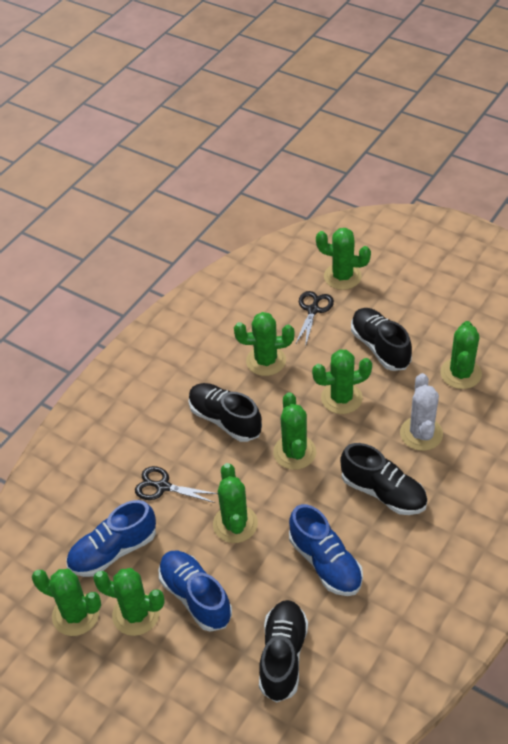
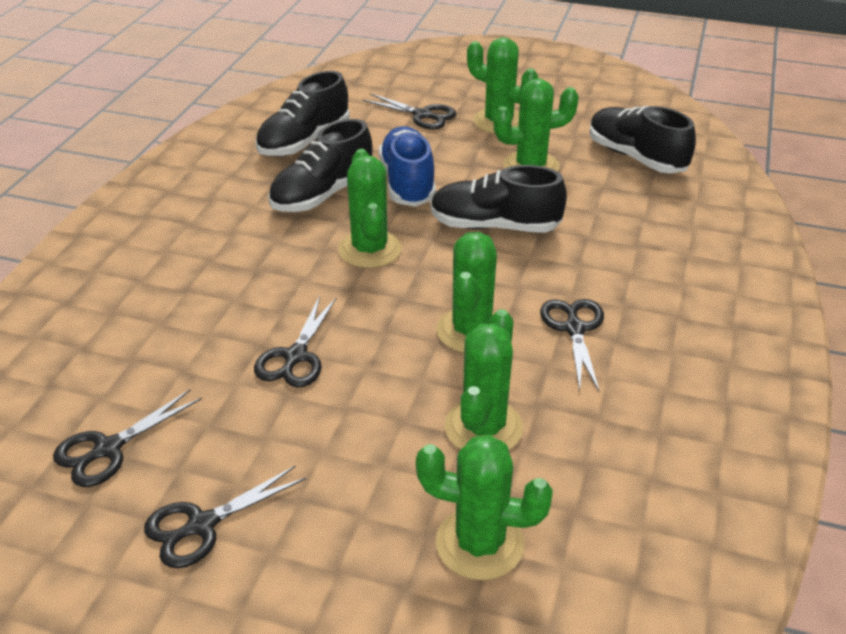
black scissors: [135,466,218,503] [295,291,334,347] = 2 -> [53,390,202,487] [144,465,306,568] [254,296,337,387] [362,93,456,130] [540,299,604,393] = 5
blue shoe: [66,500,156,577] [159,551,232,632] [289,504,363,596] = 3 -> [379,126,436,207] = 1
green cactus: [32,569,101,636] [93,568,165,636] [213,463,258,543] [234,312,294,376] [273,392,316,470] [312,349,372,414] [316,228,371,290] [440,321,482,389] = 8 -> [338,149,402,268] [416,435,553,580] [436,232,497,353] [444,309,524,450] [467,37,539,134] [493,78,579,172] = 6
white cactus: [400,373,443,451] = 1 -> none = 0

